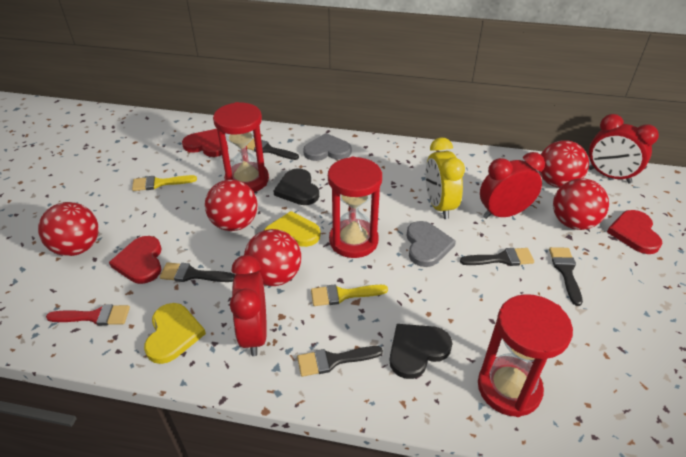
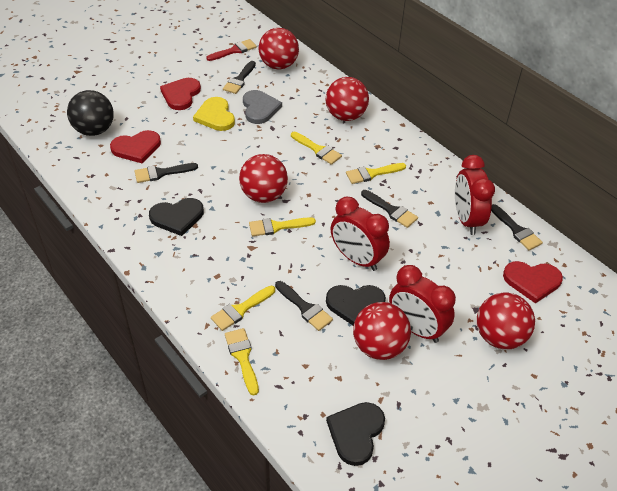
black ball: none = 0 -> [67,90,114,136] = 1
black heart: [274,168,319,205] [390,324,453,379] = 2 -> [149,198,204,236] [326,285,386,326] [326,402,385,466] = 3
grey heart: [303,133,352,161] [406,221,456,267] = 2 -> [243,90,282,124] = 1
red hourglass: [213,102,269,192] [328,157,382,258] [478,294,573,417] = 3 -> none = 0
yellow brush: [132,175,197,191] [311,284,388,306] = 2 -> [211,286,275,331] [225,328,259,396] [249,217,316,236] [291,132,342,165] [346,163,406,184] = 5
yellow clock: [425,137,465,219] = 1 -> none = 0
yellow heart: [144,303,206,364] [264,211,321,247] = 2 -> [193,97,235,131] = 1

